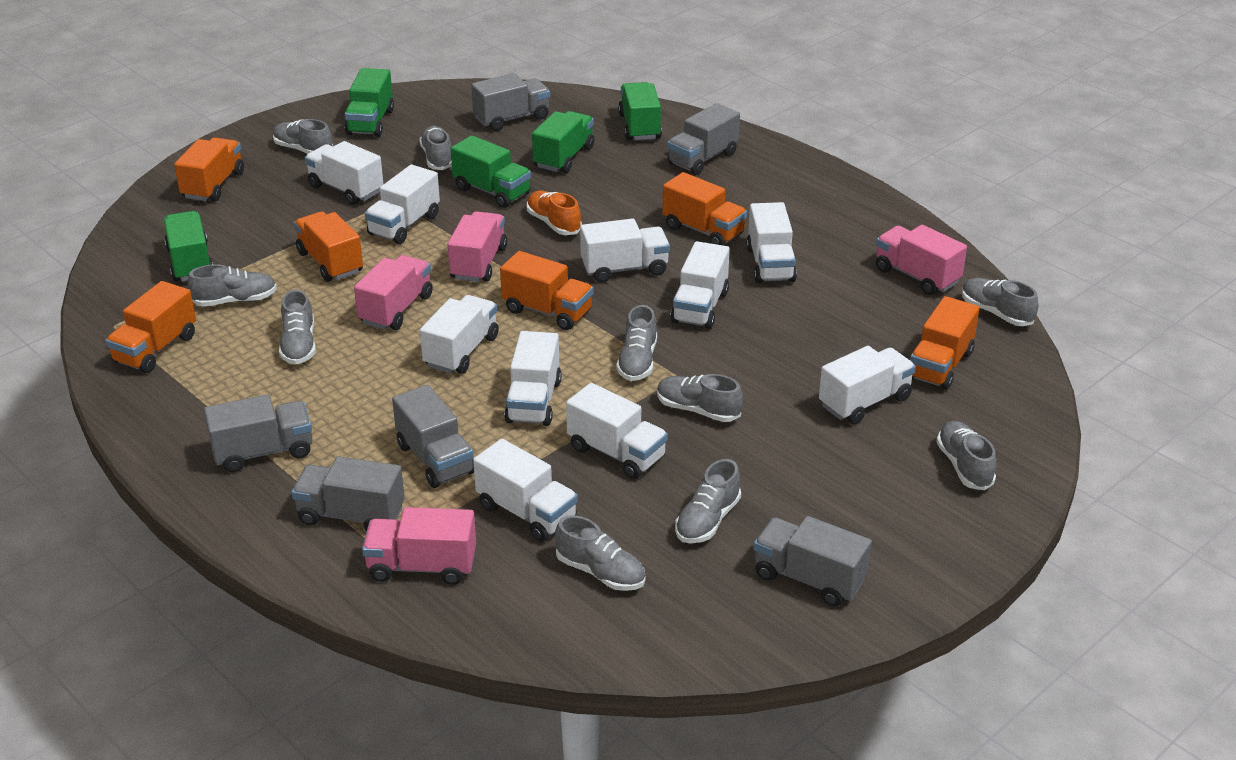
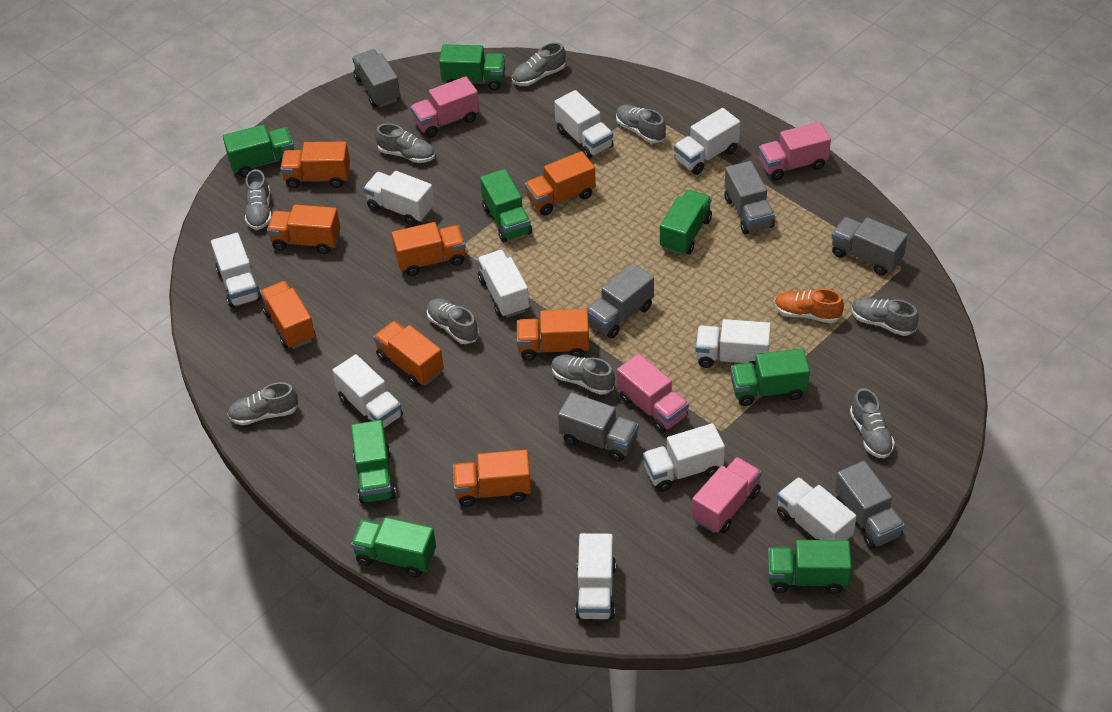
green truck: [164,211,213,282] [345,68,394,137] [451,135,531,208] [532,111,594,173] [618,82,662,140] = 5 -> [223,125,294,177] [351,420,396,504] [351,517,436,577] [439,44,505,90] [480,169,532,242] [660,190,712,255] [731,348,810,406] [768,540,852,594] = 8
grey shoe: [188,264,277,307] [273,119,333,154] [279,290,316,365] [419,126,452,170] [555,515,646,591] [616,305,657,381] [657,374,743,422] [675,459,741,543] [936,421,996,490] [962,278,1038,326] = 10 -> [227,382,299,425] [245,169,272,230] [375,123,435,163] [427,298,479,344] [512,42,566,86] [551,354,615,395] [616,105,666,143] [850,388,895,458] [851,297,919,336] = 9
orange truck: [106,281,196,373] [174,137,244,201] [294,211,363,282] [500,251,593,330] [662,172,747,246] [910,296,980,390] = 6 -> [260,281,316,349] [267,204,340,254] [281,142,350,188] [373,321,444,387] [392,222,466,276] [453,450,531,507] [517,309,589,361] [525,151,596,216] = 8

